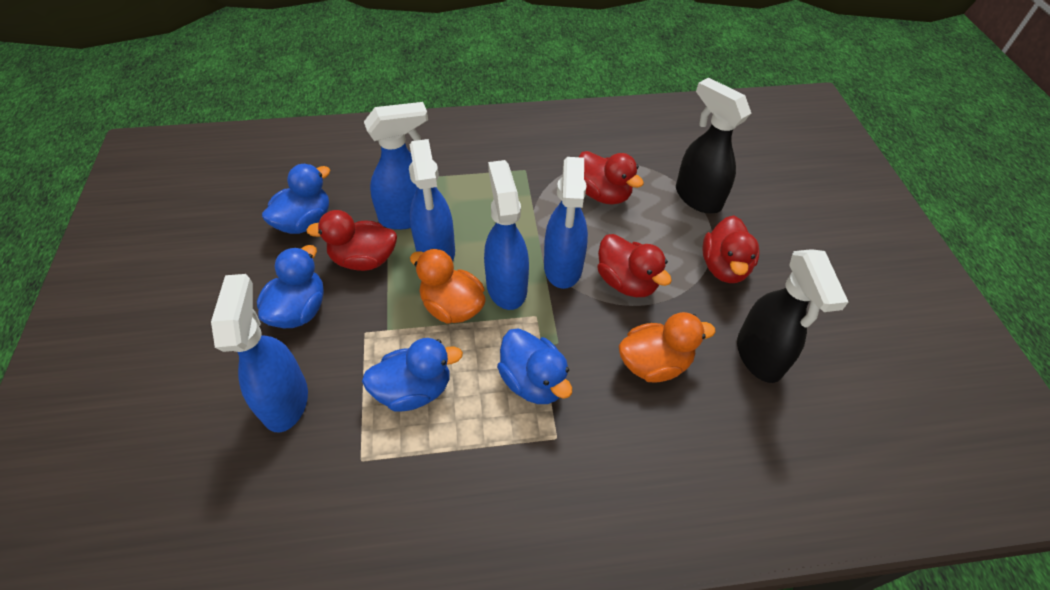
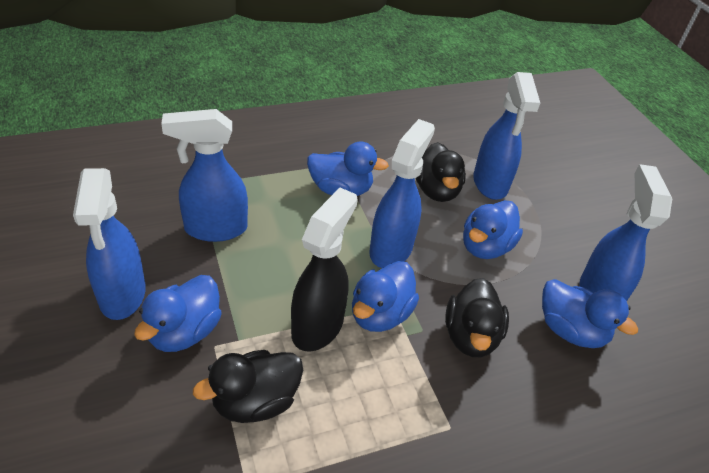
black duck: none = 0 -> [193,350,303,423] [416,142,466,202] [445,278,509,357] = 3
black spray bottle: [676,77,751,214] [737,249,848,383] = 2 -> [291,188,358,351] = 1
blue duck: [257,245,324,328] [262,164,330,234] [362,338,463,411] [497,328,572,404] = 4 -> [134,275,222,352] [307,141,389,196] [352,261,419,332] [463,200,523,259] [542,279,638,348] = 5
orange duck: [410,248,486,324] [619,312,716,382] = 2 -> none = 0
red duck: [306,210,397,271] [579,151,644,205] [597,234,672,297] [702,216,759,283] = 4 -> none = 0

